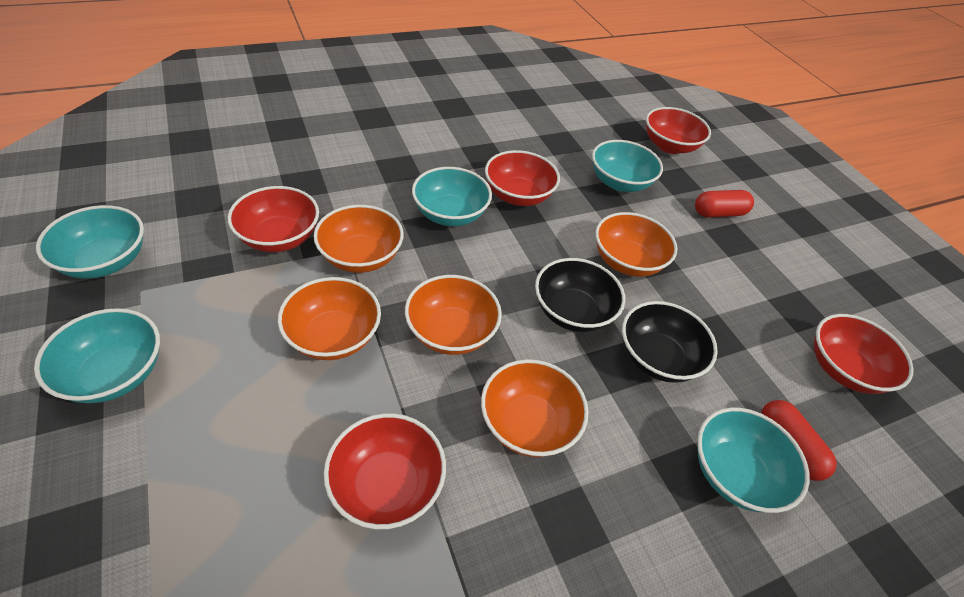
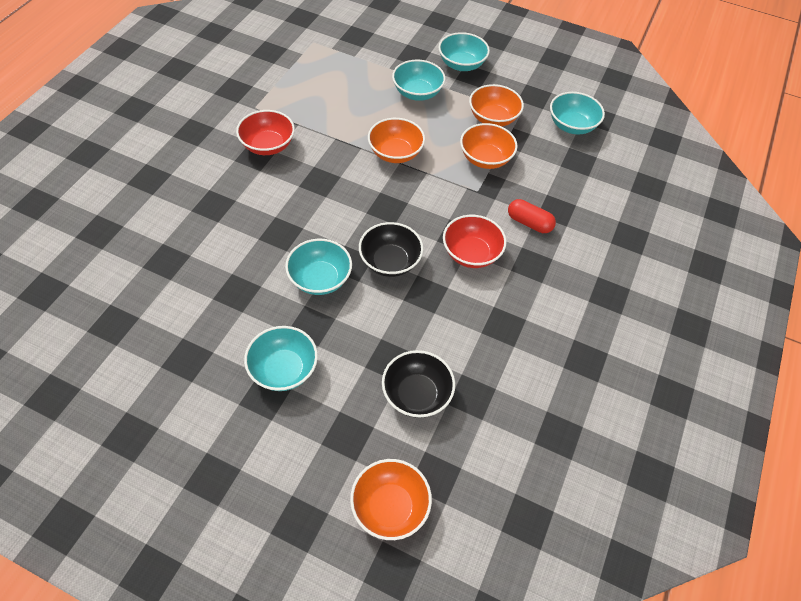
orange bowl: [278,277,381,360] [313,205,404,273] [405,275,502,355] [481,359,589,457] [595,212,677,277] = 5 -> [350,459,432,540] [368,118,425,163] [460,123,518,169] [469,84,524,127] = 4
red bowl: [228,186,319,252] [323,413,446,529] [485,150,560,206] [646,107,711,154] [814,314,914,394] = 5 -> [236,110,295,155] [443,215,507,268] = 2
red capsule: [695,190,754,217] [761,400,837,481] = 2 -> [508,199,556,233] = 1

